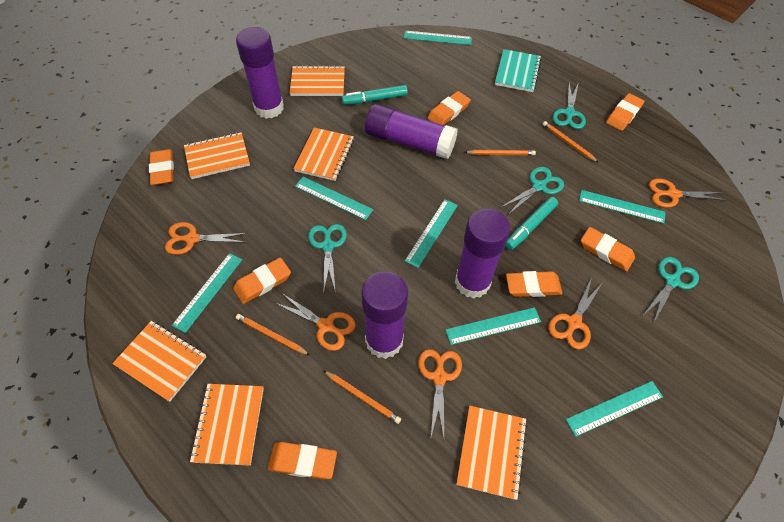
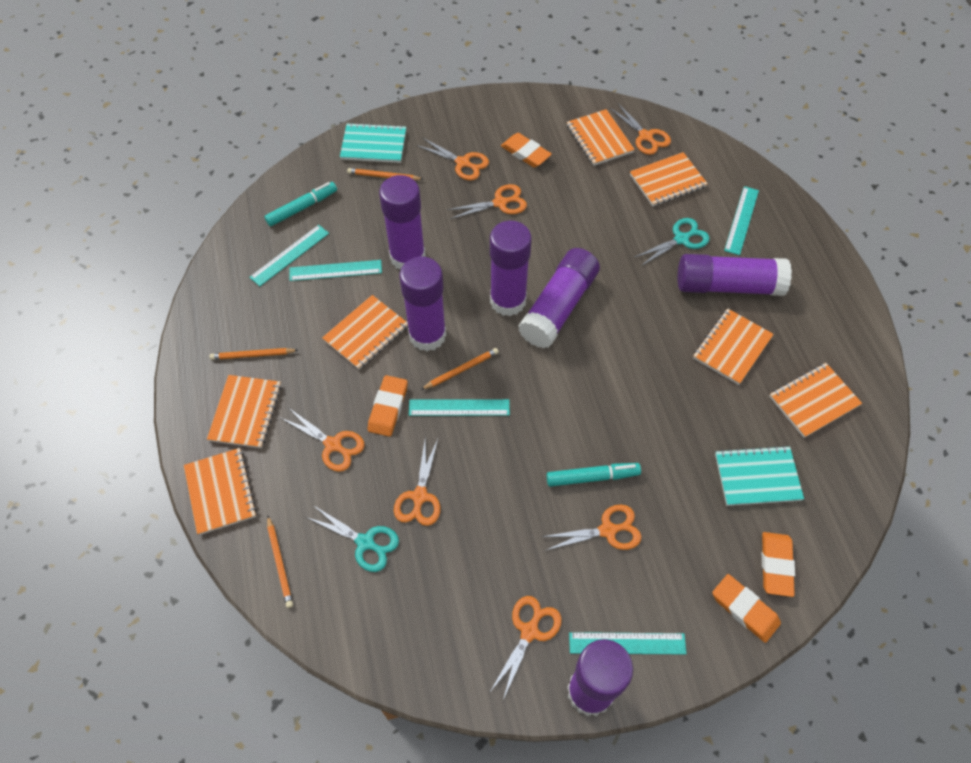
orange eraser: [149,149,174,185] [233,257,291,304] [268,442,337,480] [428,91,471,125] [506,271,562,297] [581,227,635,272] [606,93,644,131] = 7 -> [368,375,408,437] [501,133,552,168] [712,574,781,643] [762,532,795,597] = 4
orange notebook: [112,321,206,402] [184,132,250,179] [190,384,264,466] [290,65,345,96] [294,128,354,181] [457,406,527,500] = 6 -> [184,448,257,535] [207,375,281,448] [322,295,408,370] [567,109,635,166] [630,152,708,206] [693,308,774,385] [769,363,862,438] = 7
orange scissors: [165,222,248,255] [275,293,356,351] [418,349,462,438] [549,277,603,350] [649,179,725,208] = 5 -> [281,408,365,472] [394,439,440,526] [416,138,489,181] [447,184,527,219] [490,596,562,700] [542,505,641,550] [610,103,671,155] = 7
purple glue stick: [236,27,284,119] [361,271,408,359] [365,104,458,159] [455,208,510,298] = 4 -> [379,175,426,270] [399,257,446,351] [490,221,531,316] [518,248,600,348] [567,639,633,716] [678,254,792,296] = 6
turquoise notebook: [495,49,542,92] = 1 -> [340,123,406,163] [715,445,804,506] = 2
turquoise ruler: [172,253,242,333] [295,177,373,220] [404,31,472,45] [405,199,458,268] [446,307,541,345] [566,381,663,437] [579,190,666,224] = 7 -> [249,225,329,286] [290,260,382,281] [409,399,510,416] [569,632,687,654] [724,186,759,255] = 5
turquoise scissors: [308,224,347,293] [500,167,564,215] [553,82,586,129] [644,257,699,323] = 4 -> [306,505,399,572] [634,218,710,266] = 2

